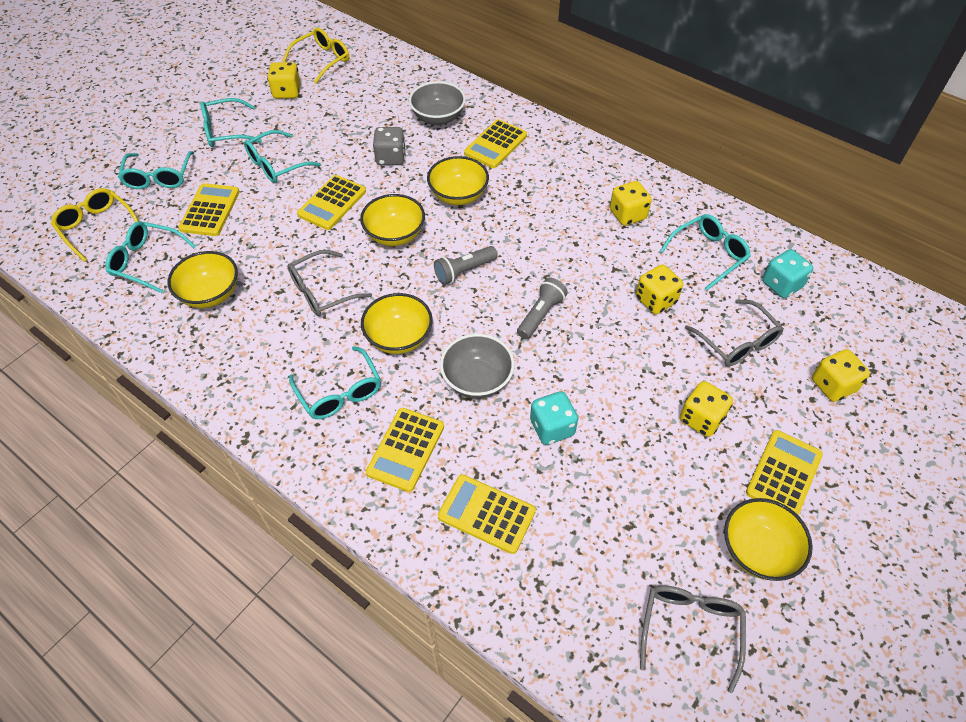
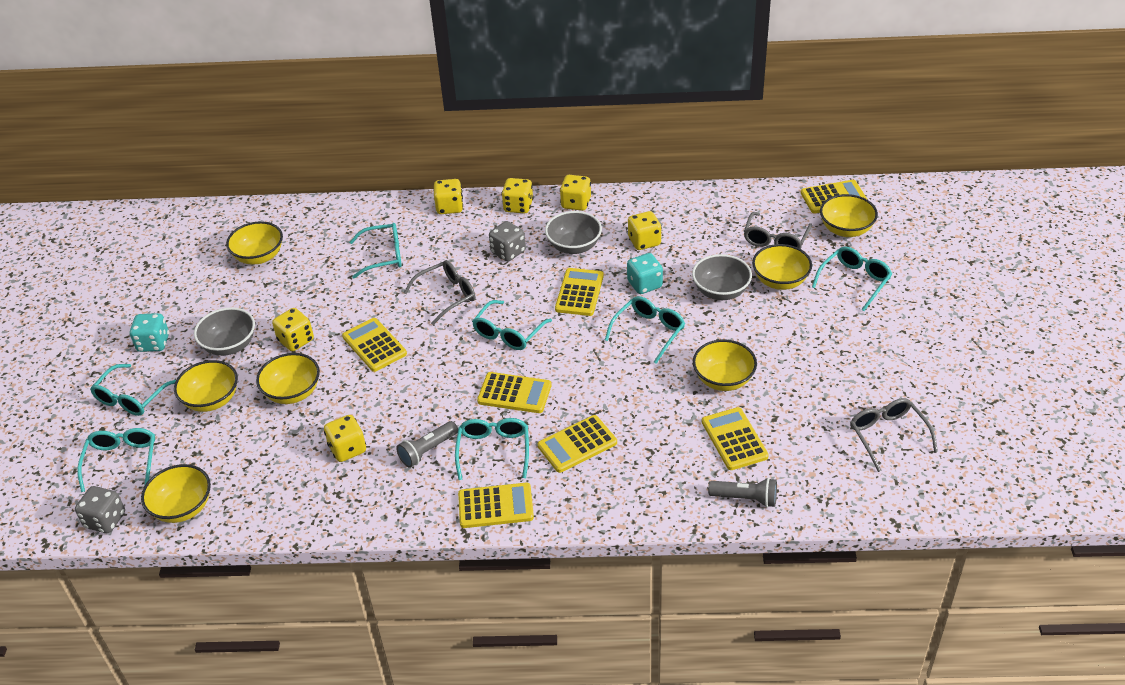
grey bowl: [409,81,466,125] [440,334,515,398] = 2 -> [194,307,255,356] [545,211,602,254] [692,254,752,300] = 3
grey dice: [373,127,406,165] = 1 -> [75,486,125,533] [489,221,526,261] = 2
turquoise glasses: [105,221,196,293] [118,151,194,189] [201,98,262,147] [244,130,321,183] [289,346,381,419] [660,214,751,290] = 6 -> [77,428,155,492] [90,364,176,416] [349,223,402,279] [455,418,529,480] [472,300,552,350] [605,296,685,364] [812,247,892,311] = 7
yellow bowl: [168,251,238,308] [360,194,425,246] [361,293,433,354] [427,156,489,205] [724,498,813,581] = 5 -> [141,464,211,523] [174,360,238,412] [226,221,283,265] [256,353,320,404] [693,339,757,391] [752,244,812,290] [820,194,878,237] = 7
yellow calculator: [179,183,240,236] [297,175,366,230] [366,408,444,492] [438,474,536,554] [464,119,527,168] [746,430,823,515] = 6 -> [342,318,407,372] [458,483,534,528] [477,372,551,413] [538,415,617,473] [555,268,604,316] [702,407,769,470] [801,180,868,213] = 7
yellow dice: [267,62,301,99] [610,181,652,226] [636,265,683,314] [680,381,733,437] [812,349,870,402] = 5 -> [272,308,314,351] [324,415,366,462] [434,179,463,214] [501,178,533,214] [560,175,591,211] [628,211,662,250] = 6
yellow glasses: [51,188,138,262] [282,28,349,84] = 2 -> none = 0

